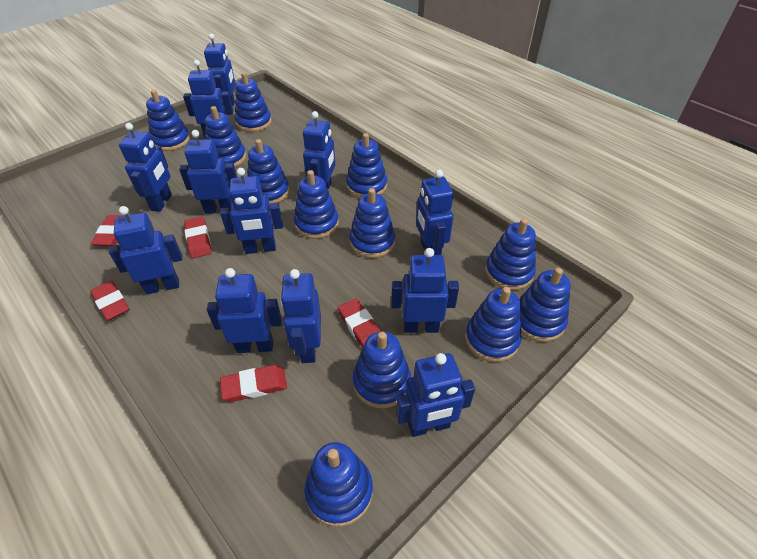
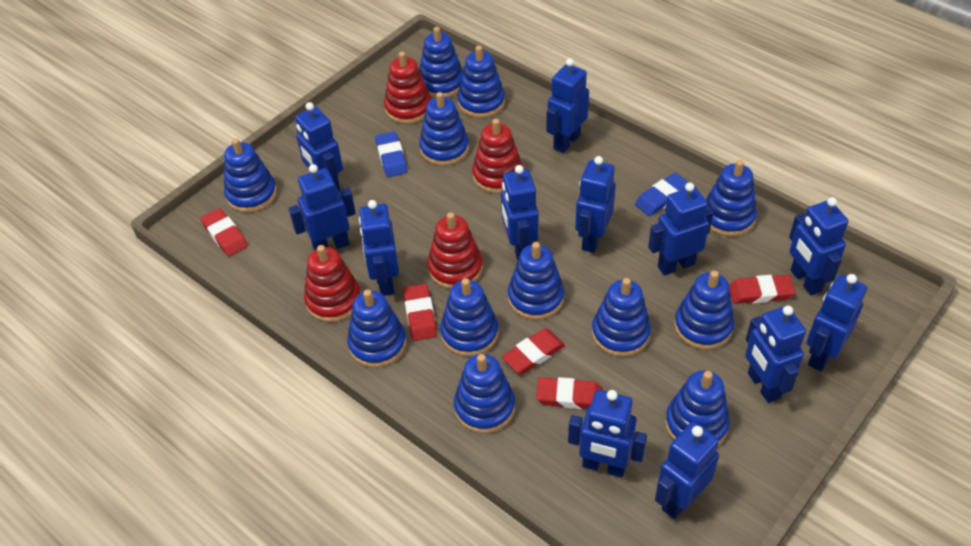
blue eraser: none = 0 -> [375,132,408,177] [635,173,689,216] = 2
red stacking toy: none = 0 -> [304,245,361,322] [384,52,431,124] [427,212,483,289] [472,119,523,194] = 4

